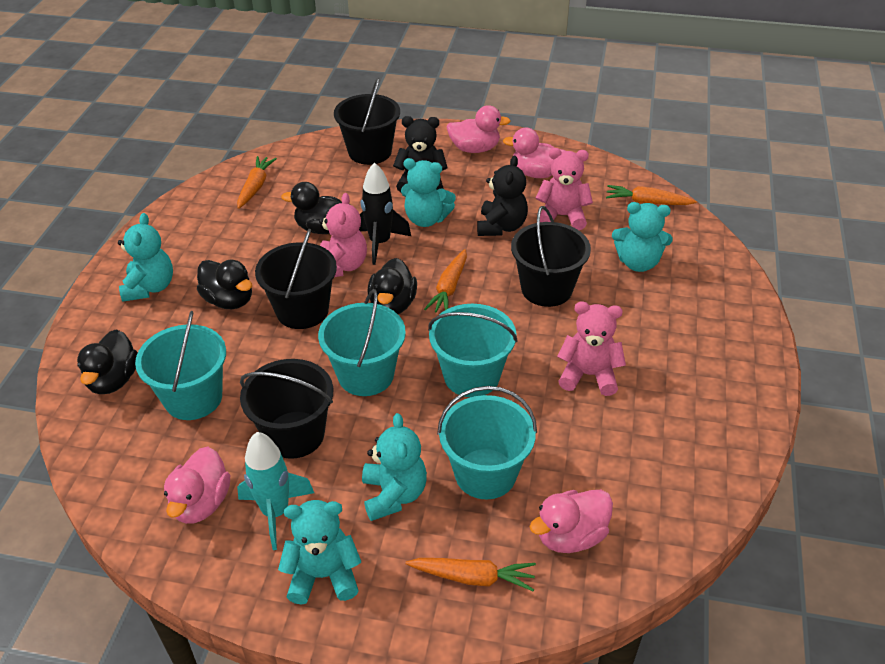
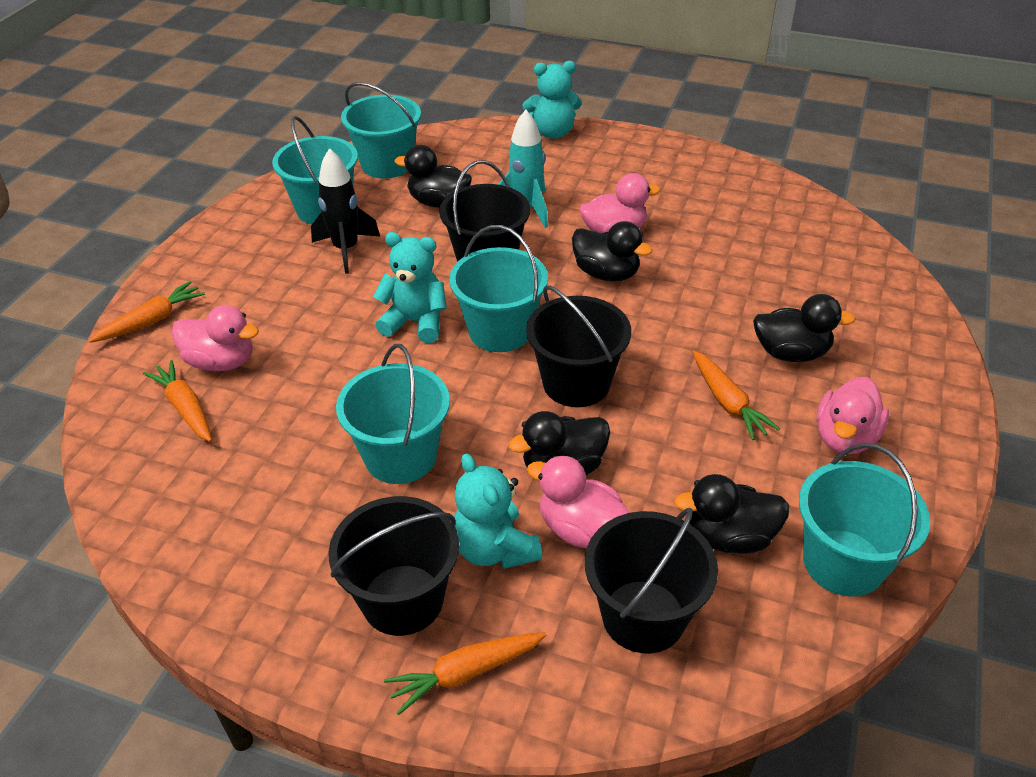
black duck: [77,329,138,394] [197,260,252,309] [281,182,342,234] [368,258,417,314] = 4 -> [395,145,472,208] [508,411,610,475] [572,221,653,281] [674,474,789,554] [753,294,856,362] = 5
black teddy bear: [393,116,448,193] [477,156,528,236] = 2 -> none = 0
pink teddy bear: [319,193,367,277] [536,148,593,230] [557,301,626,396] = 3 -> none = 0
turquoise bucket: [135,311,226,420] [318,289,406,396] [428,304,518,397] [437,386,537,499] = 4 -> [272,116,358,225] [336,344,450,484] [341,82,421,179] [449,225,548,352] [799,443,930,596] = 5
turquoise teddy bear: [118,213,173,302] [278,500,362,605] [362,413,427,521] [401,158,456,227] [612,202,673,272] = 5 -> [373,232,447,343] [454,453,542,569] [523,61,582,139] = 3

